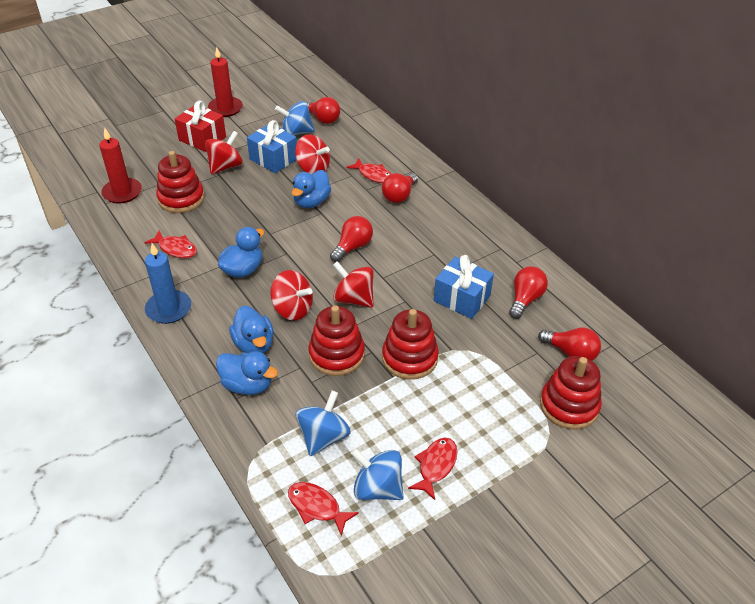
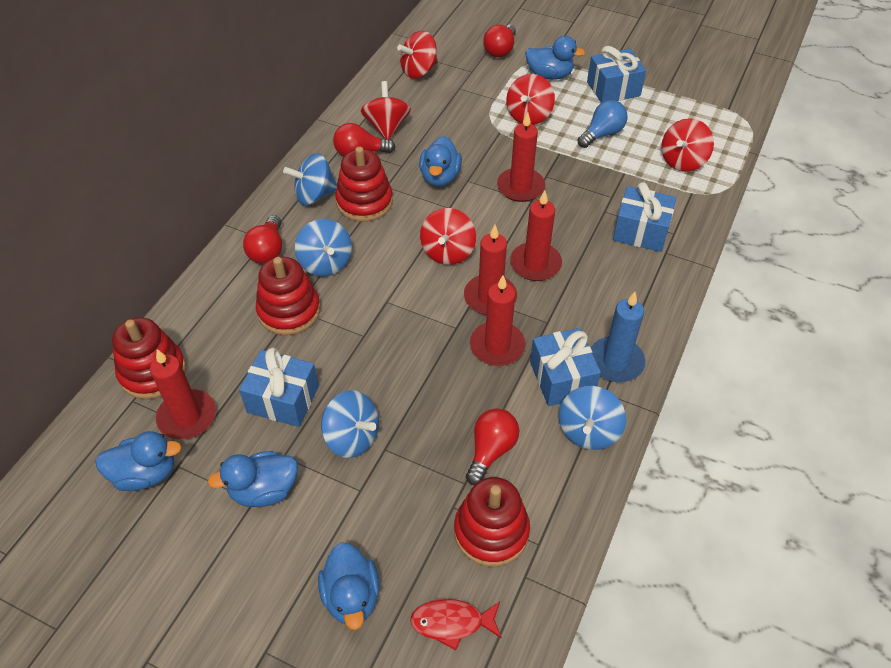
blue duck: [216,351,278,395] [218,227,264,278] [229,306,274,353] [292,170,331,208] = 4 -> [95,431,182,491] [208,451,298,507] [318,542,379,630] [419,136,462,187] [525,36,585,80] = 5
blue gift: [247,120,297,173] [434,255,494,319] = 2 -> [239,347,319,427] [530,328,601,406] [587,46,646,103] [613,182,676,252] = 4
blue light bulb: none = 0 -> [578,100,628,148] = 1
blue spinning top: [275,101,315,136] [296,390,351,456] [351,448,404,500] = 3 -> [283,153,337,205] [295,219,352,276] [321,390,379,458] [559,386,626,450] = 4
red candle: [99,127,142,203] [208,47,243,117] = 2 -> [150,349,216,440] [464,225,517,315] [470,275,526,366] [497,112,545,202] [510,190,562,281] = 5
red fish: [144,231,197,258] [288,482,359,536] [346,158,391,183] [408,437,457,500] = 4 -> [410,599,502,650] = 1
red gift: [175,101,226,152] = 1 -> none = 0
red light bulb: [306,97,340,124] [330,216,373,262] [382,173,418,203] [509,267,548,319] [538,328,601,361] = 5 -> [243,215,282,264] [333,123,396,157] [466,408,520,485] [483,25,516,57] = 4
red spinning top: [205,131,243,174] [271,270,313,320] [295,134,330,174] [333,261,374,308] = 4 -> [361,81,411,140] [397,31,438,79] [420,208,476,265] [506,74,555,125] [661,118,714,172] = 5

